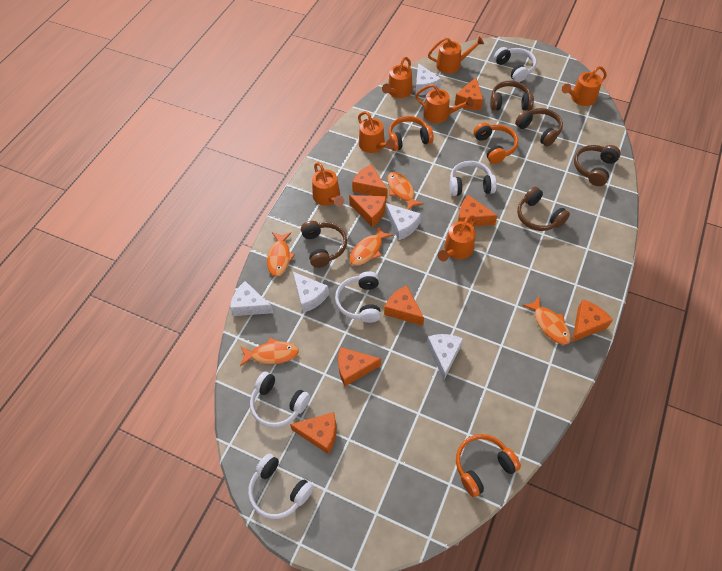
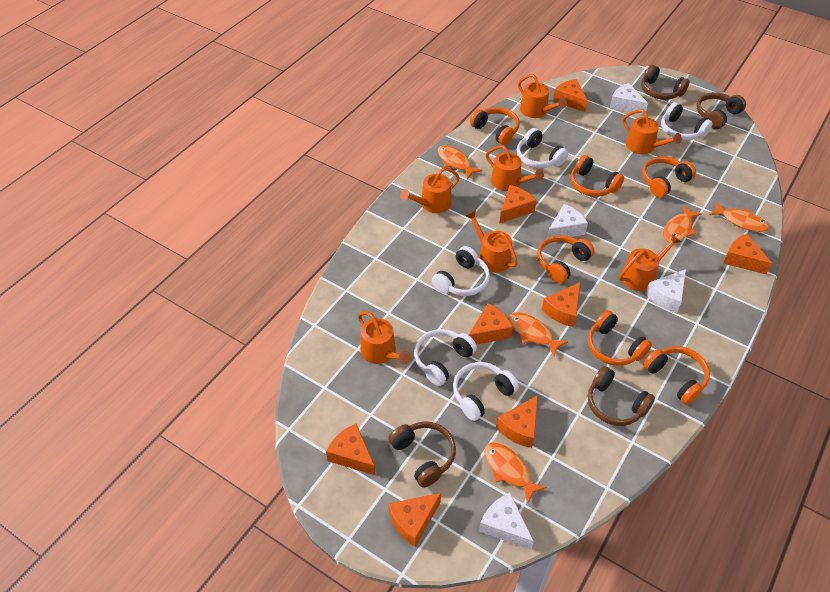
brown headphones: [301,221,347,268] [490,81,534,111] [515,108,563,147] [517,187,570,231] [574,145,621,186] = 5 -> [388,421,456,488] [588,366,655,426] [641,65,690,100] [697,92,746,129] = 4
orange headphones: [389,116,434,151] [456,434,521,497] [474,123,518,164] = 3 -> [470,107,520,145] [537,235,594,284] [570,155,624,197] [588,310,652,366] [642,156,696,197] [643,346,710,405] = 6
white cheese: [230,281,273,316] [293,272,329,313] [386,203,421,240] [416,63,441,95] [427,334,463,380] = 5 -> [479,493,534,550] [547,204,588,238] [610,83,648,115] [645,269,686,313] = 4

